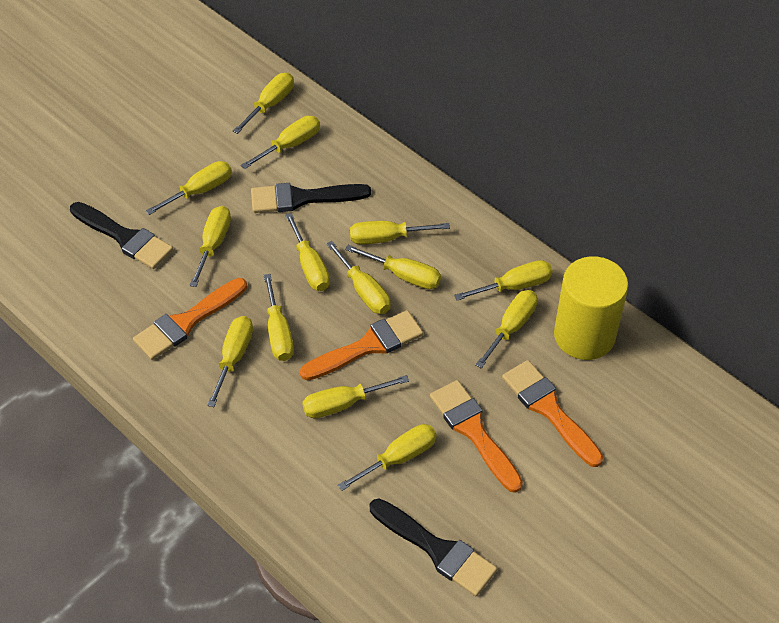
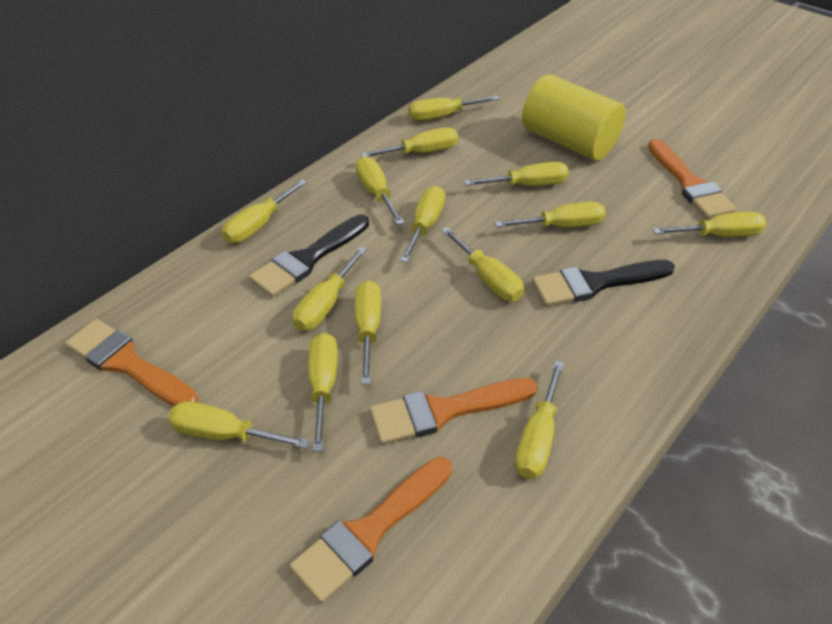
black brush: [70,202,174,269] [251,183,371,213] [370,499,497,596] = 3 -> [249,215,369,297] [532,260,675,306] = 2

